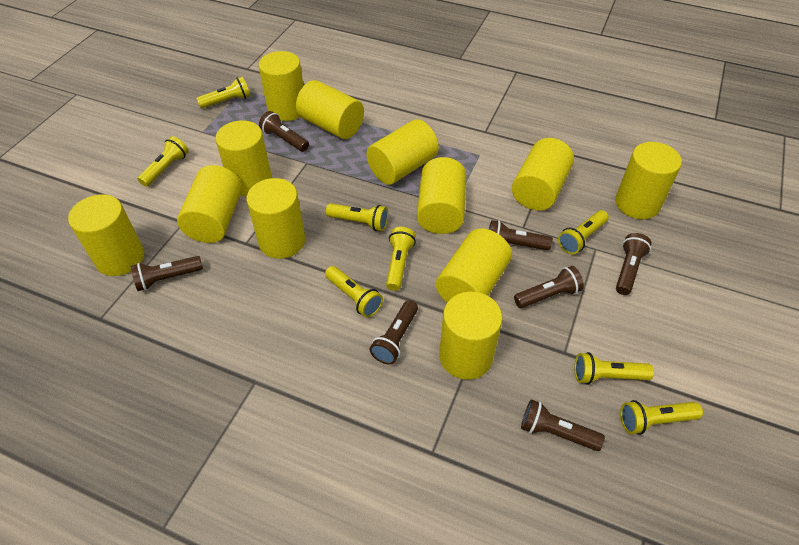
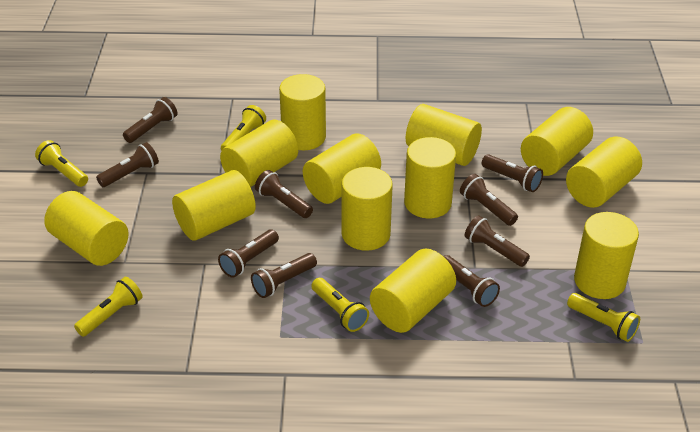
brown flashlight: [130,256,203,291] [259,111,309,152] [369,300,418,364] [489,220,553,250] [514,266,584,308] [521,399,605,451] [616,233,652,295] = 7 -> [96,142,159,187] [123,97,178,143] [218,229,279,278] [251,253,317,298] [255,170,313,218] [443,255,500,307] [460,174,518,226] [464,215,530,267] [482,154,543,192] = 9
yellow flashlight: [138,136,189,187] [196,76,251,109] [325,266,383,318] [326,203,388,231] [386,227,416,291] [558,210,609,254] [574,352,654,385] [620,400,703,435] = 8 -> [35,140,88,187] [74,277,143,337] [221,105,266,151] [311,278,369,332] [567,293,640,342] = 5

